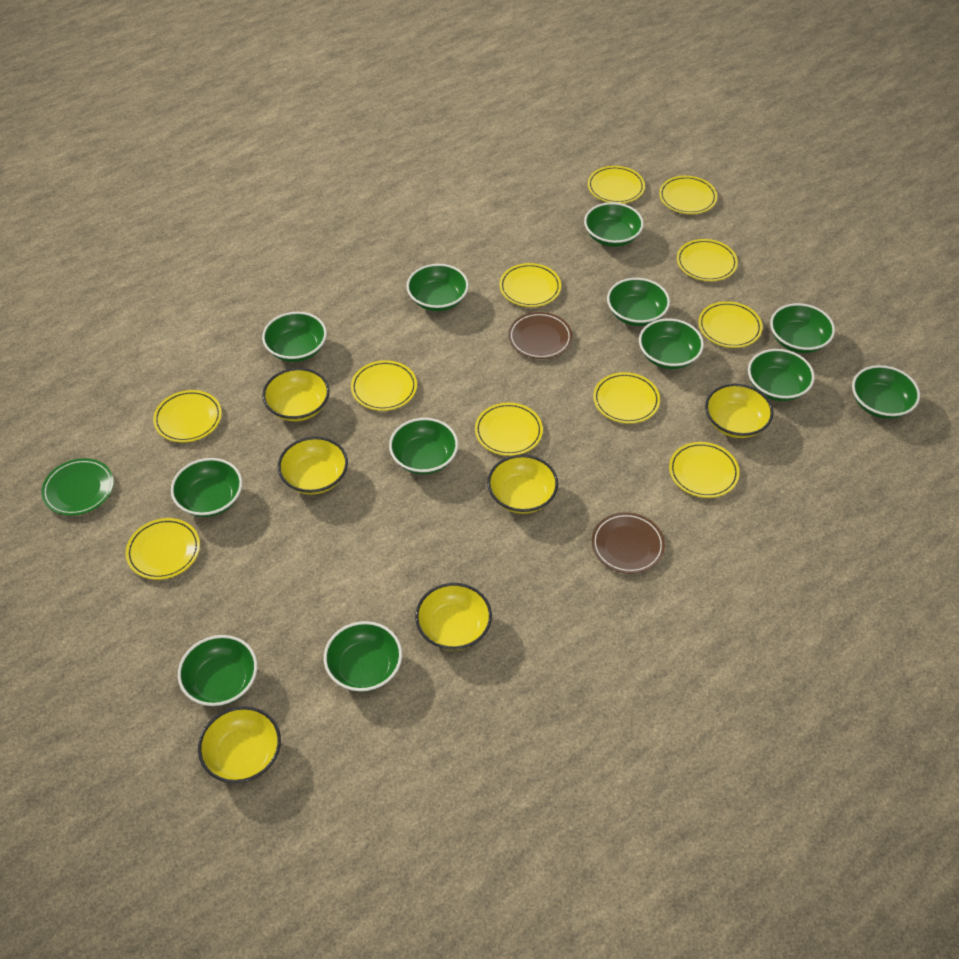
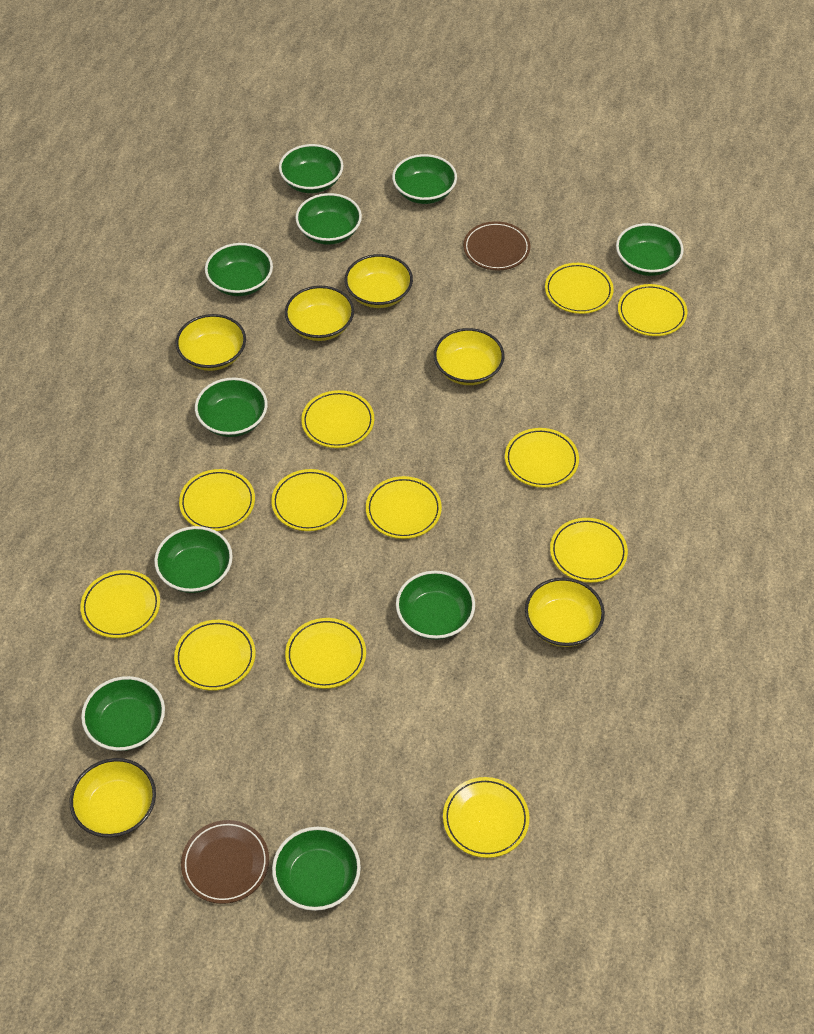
green bowl: [171,458,242,517] [178,635,257,706] [262,312,327,362] [324,621,402,692] [389,418,458,474] [406,264,469,311] [584,202,644,247] [607,278,670,326] [639,319,704,369] [748,349,815,401] [770,303,835,353] [852,365,920,419] = 12 -> [81,676,165,751] [154,526,233,593] [195,378,268,437] [205,243,273,296] [272,827,361,911] [279,144,343,193] [295,193,362,245] [392,154,457,204] [396,571,475,640] [616,223,684,276] = 10
green plate: [41,458,114,516] = 1 -> none = 0
yellow plate: [126,518,200,580] [153,390,222,442] [351,360,417,411] [475,402,543,456] [499,263,561,307] [588,166,645,204] [593,372,660,424] [659,176,717,214] [669,442,740,498] [677,239,738,281] [698,301,763,348] = 11 -> [80,570,160,638] [174,620,256,691] [179,469,255,531] [271,469,347,531] [285,618,366,689] [301,390,374,448] [366,476,442,539] [443,777,529,858] [505,428,579,488] [545,263,614,314] [550,518,628,583] [618,284,687,336] = 12

